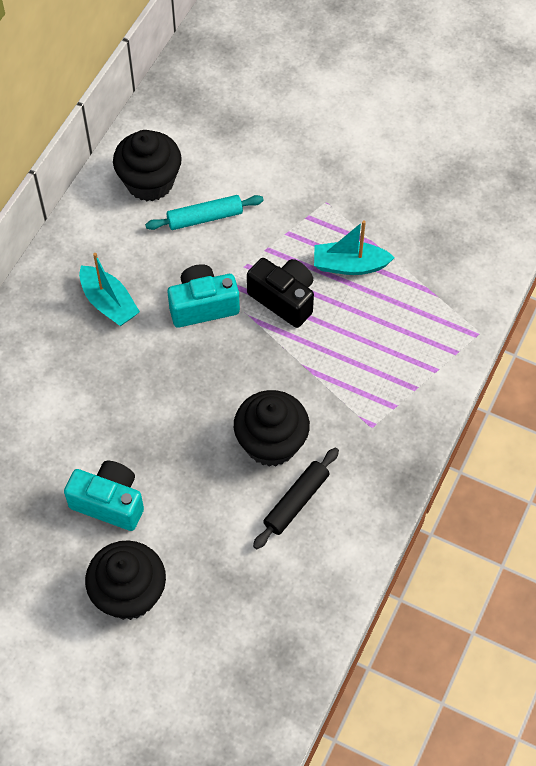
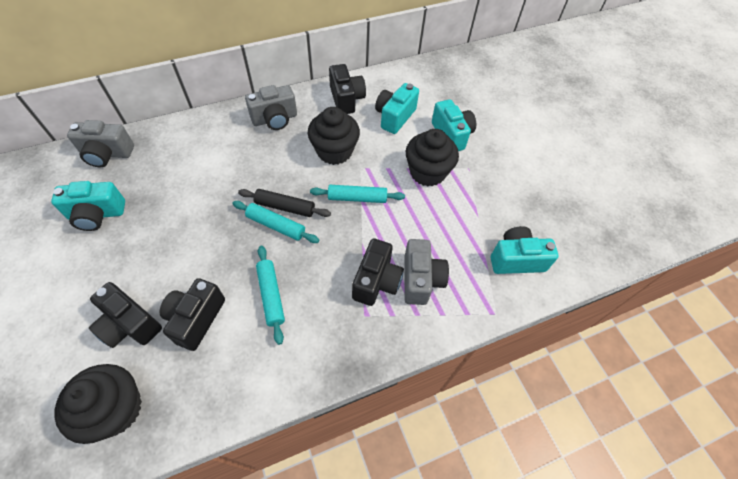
black camera: [247,258,314,328] = 1 -> [89,282,162,348] [159,278,225,351] [329,64,366,114] [352,238,404,306] = 4
grey camera: none = 0 -> [67,120,134,167] [245,85,297,130] [404,239,449,305] = 3
turquoise boat: [79,253,140,326] [314,220,395,275] = 2 -> none = 0
turquoise camera: [64,461,144,531] [167,264,240,328] = 2 -> [51,181,125,231] [375,83,419,134] [432,99,476,151] [490,226,559,274] = 4
turquoise rolling pin: [145,195,264,230] = 1 -> [232,201,319,243] [256,246,285,345] [310,185,405,203] = 3

